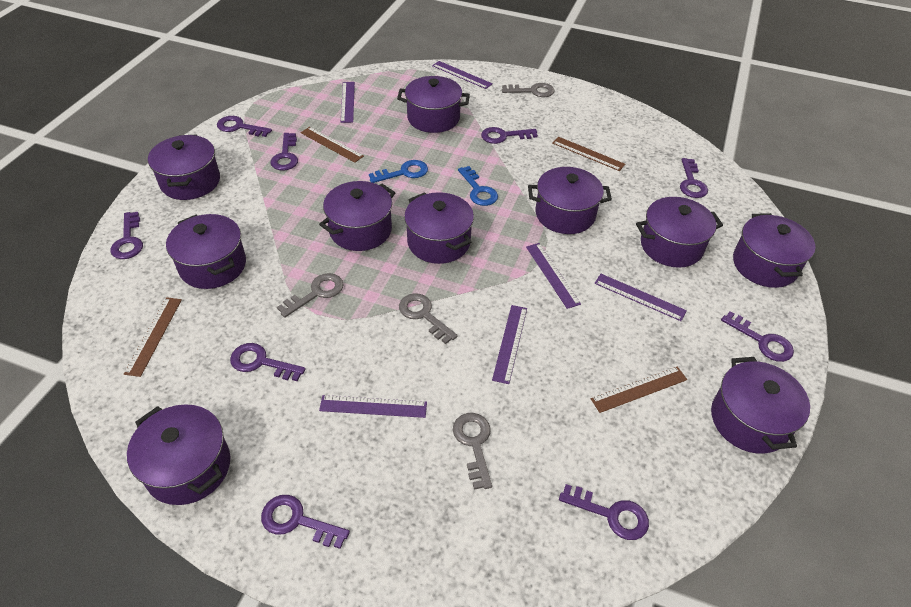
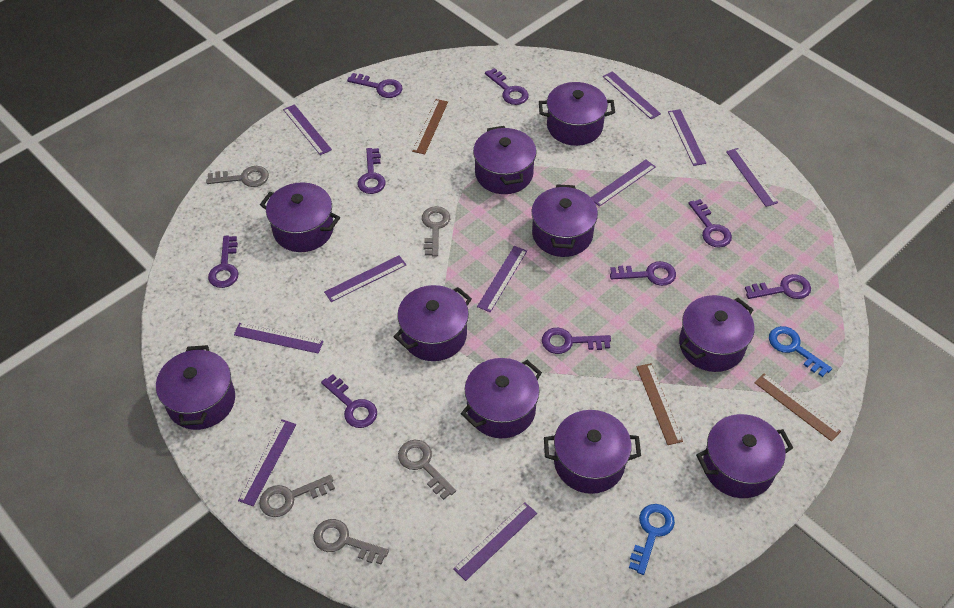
brown ruler: [124,297,182,377] [301,127,364,162] [552,137,625,171] [591,367,687,413] = 4 -> [412,99,448,154] [637,363,683,445] [755,373,841,441] = 3
grey key: [277,273,344,318] [399,293,458,344] [453,413,492,490] [502,83,554,97] = 4 -> [206,166,269,187] [259,475,335,517] [313,519,389,564] [398,440,456,500] [422,206,450,257] = 5
purple ruler: [319,395,427,418] [341,82,355,123] [432,61,493,89] [492,305,527,384] [526,243,581,309] [594,274,687,321] = 6 -> [234,323,324,354] [238,419,296,506] [283,104,332,155] [324,255,406,302] [453,502,537,581] [477,246,527,312] [591,160,656,207] [603,71,661,119] [668,109,706,166] [726,148,778,207] = 10

